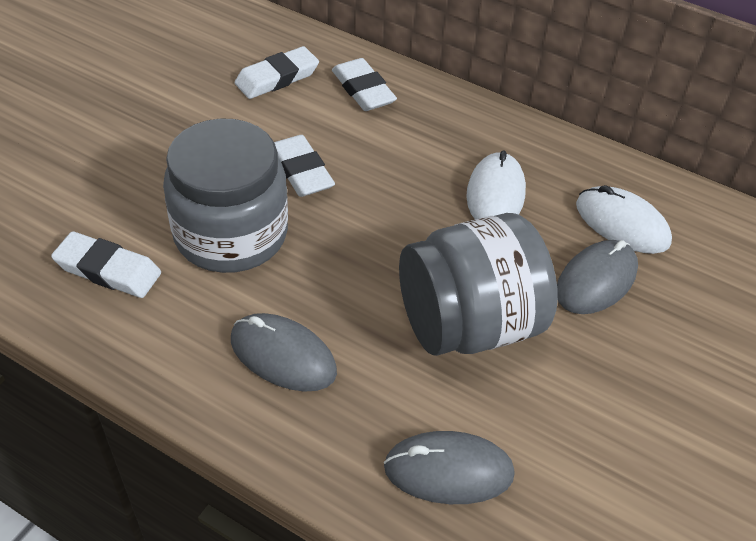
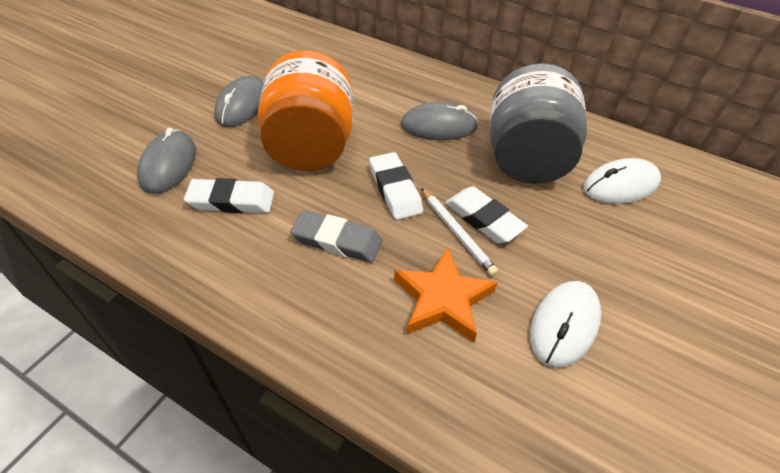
grey eraser: none = 0 -> [291,210,382,263] = 1
grey jar: [163,118,288,273] [399,213,558,356] = 2 -> [490,63,587,184] = 1
orange jar: none = 0 -> [258,50,353,171] = 1
orange star: none = 0 -> [394,248,498,342] = 1
white eraser: [51,231,161,298] [235,46,319,99] [274,135,335,197] [332,58,397,111] = 4 -> [184,178,274,213] [369,152,423,220] [445,186,528,244] = 3
white pencil: none = 0 -> [421,188,498,276] = 1

